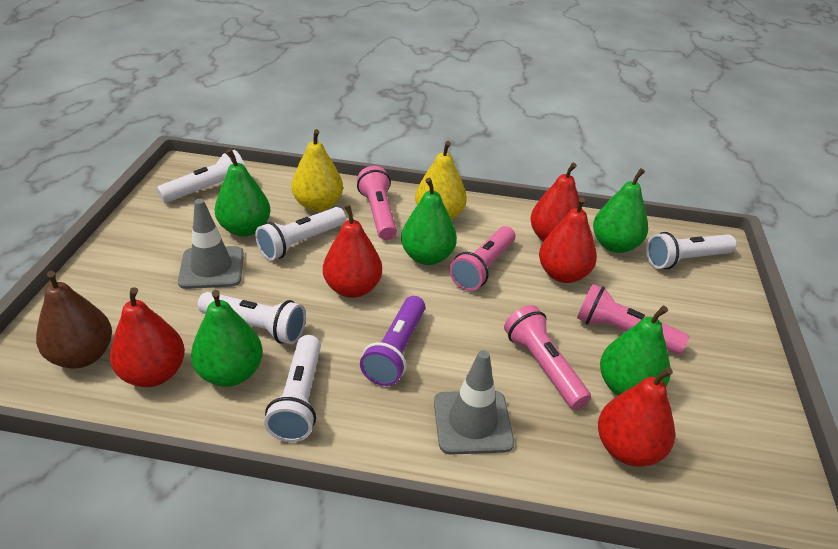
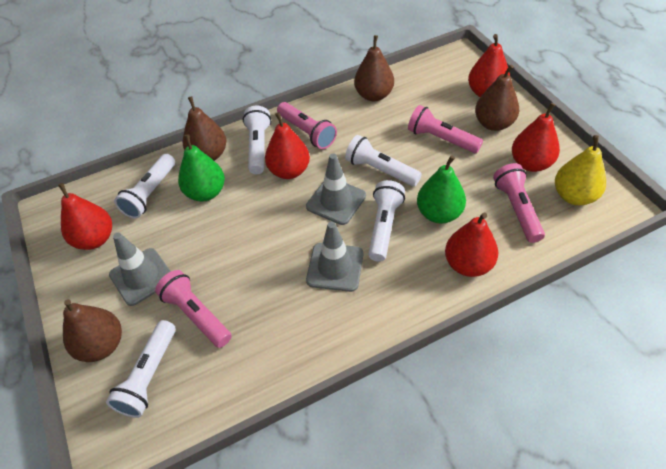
brown pear: [36,271,112,368] = 1 -> [63,299,122,362] [183,96,226,161] [354,35,394,101] [475,64,519,131] = 4
green pear: [191,290,263,387] [215,149,270,237] [401,178,457,265] [593,168,648,253] [600,306,671,396] = 5 -> [178,134,225,201] [417,155,466,224] = 2
grey traffic cone: [178,199,244,289] [434,350,514,455] = 2 -> [109,233,171,306] [306,153,366,225] [306,222,363,292] = 3
purple flashlight: [360,296,425,386] = 1 -> none = 0
yellow pear: [291,129,343,212] [415,141,467,220] = 2 -> [555,135,606,205] = 1

